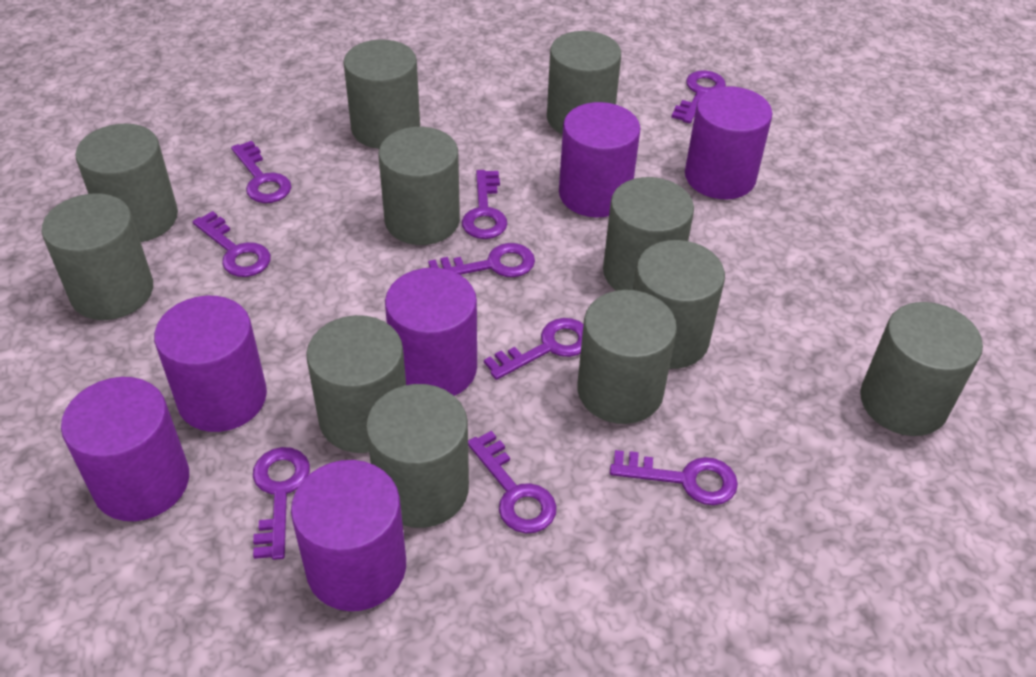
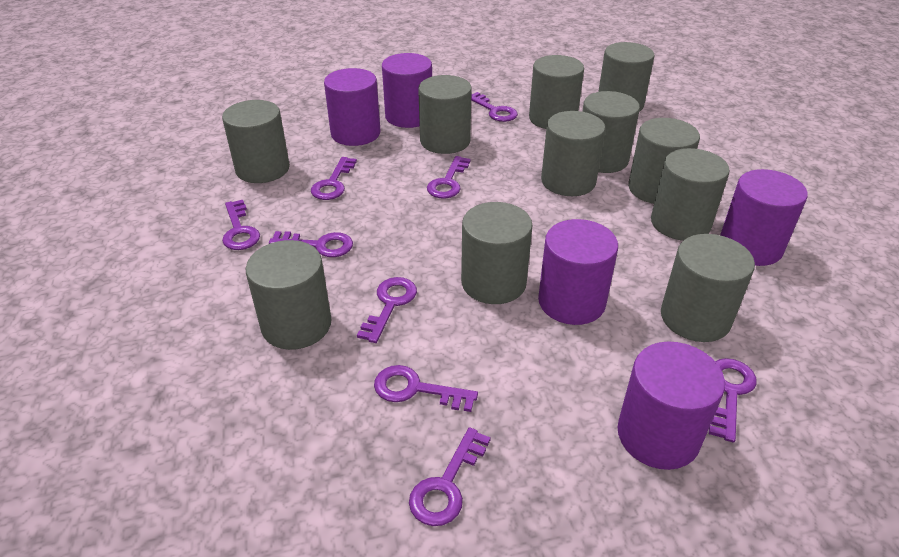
purple cylinder: [61,377,189,521] [154,296,267,432] [291,460,406,611] [385,268,477,396] [559,102,640,217] [685,86,773,199] = 6 -> [324,68,380,146] [382,53,432,128] [538,219,618,325] [618,342,725,470] [720,169,808,266] = 5

